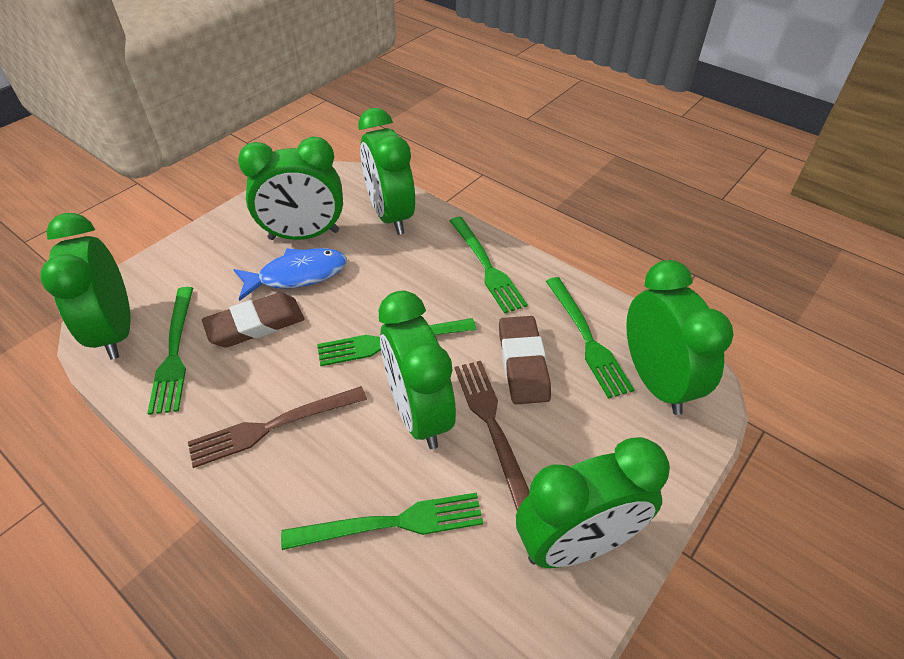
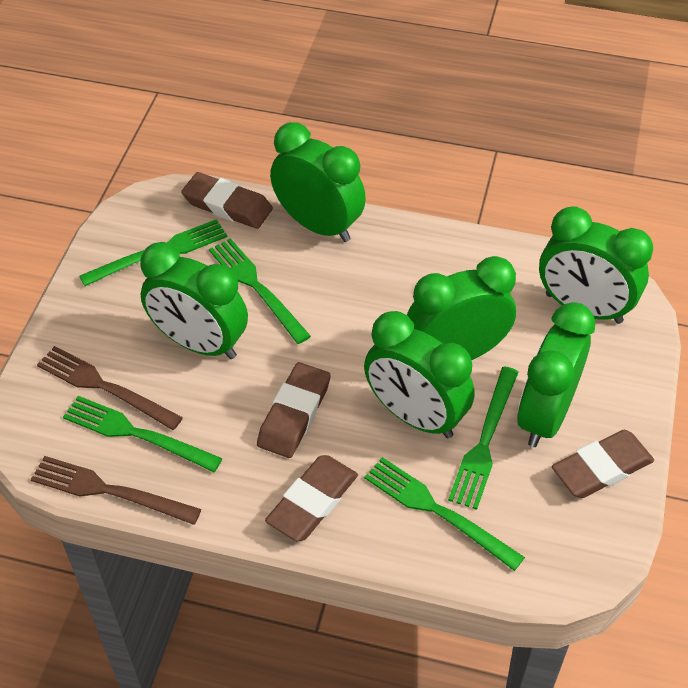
blue fish: [233,248,347,301] = 1 -> none = 0
brown eraser: [202,292,304,347] [499,316,551,404] = 2 -> [181,172,273,229] [257,362,330,458] [265,455,358,542] [552,430,654,498] = 4

